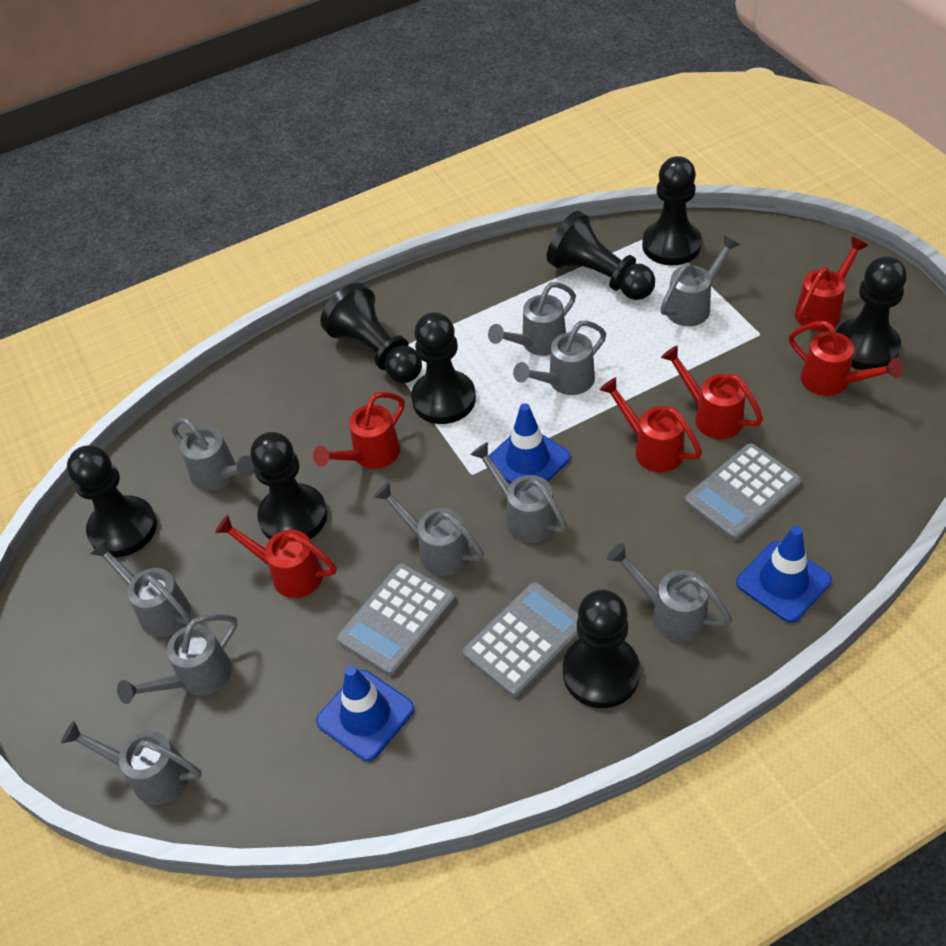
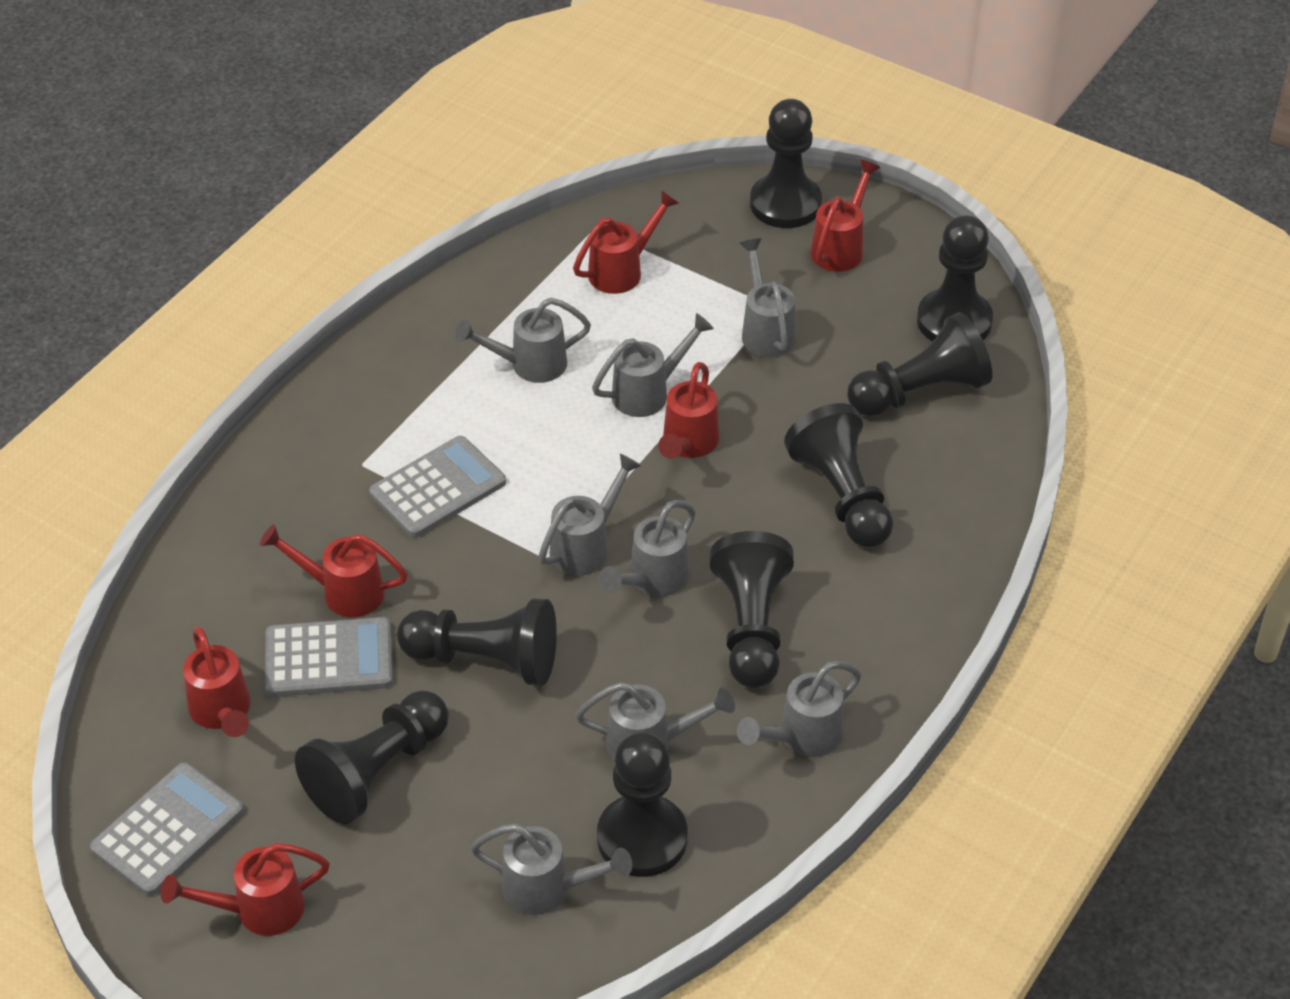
blue traffic cone: [316,665,414,761] [489,403,570,484] [736,526,832,623] = 3 -> none = 0
grey watering can: [61,721,201,805] [90,539,191,637] [117,614,237,704] [172,418,254,491] [373,482,484,576] [470,442,568,543] [488,282,576,356] [513,321,606,395] [607,543,732,642] [660,235,740,326] = 10 -> [455,298,591,383] [471,824,632,915] [538,454,642,576] [576,682,735,760] [592,313,714,417] [599,500,696,597] [737,661,861,757] [739,238,796,357] = 8

